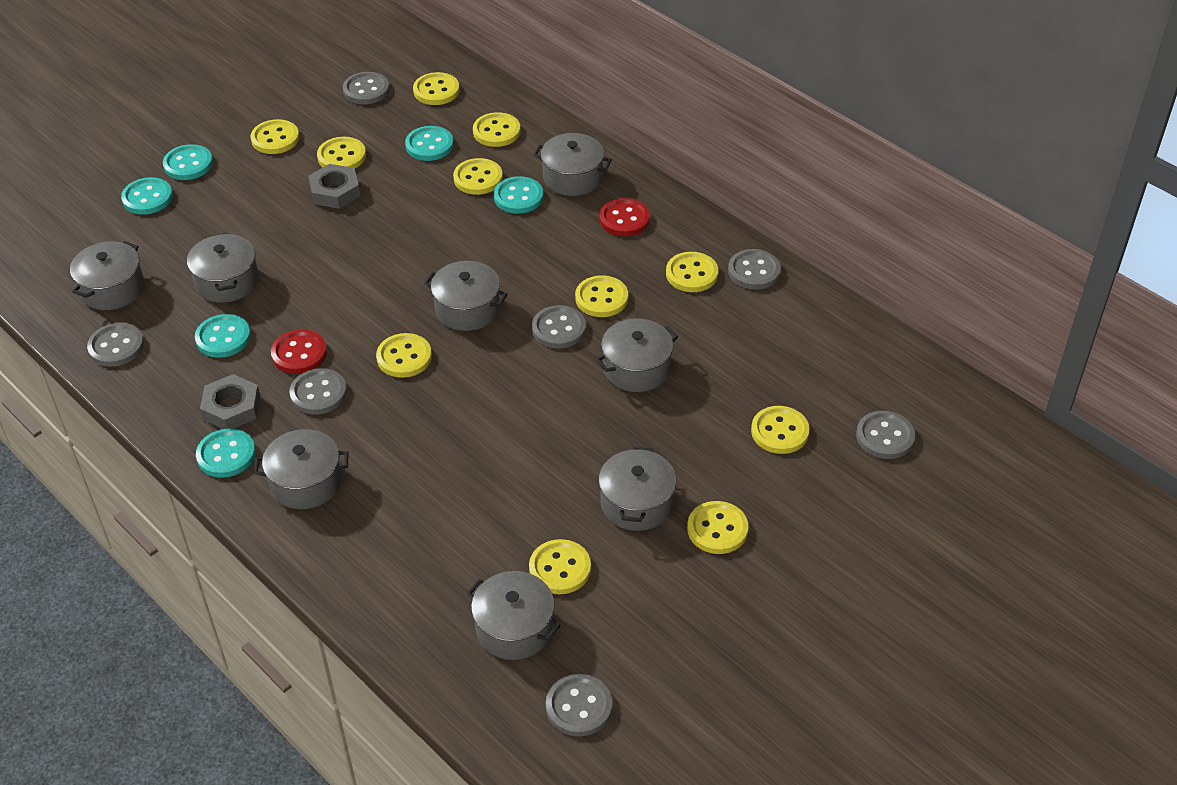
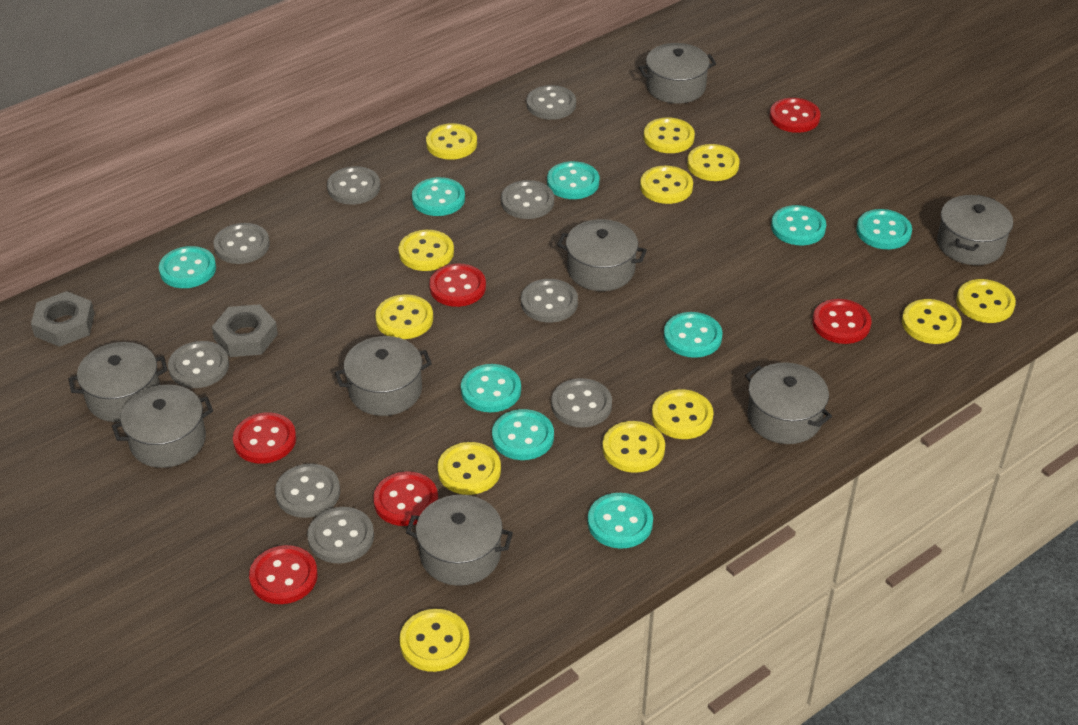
grey button: [87,323,144,367] [290,368,347,415] [343,72,390,105] [532,305,586,349] [546,674,612,737] [728,249,781,290] [856,411,915,459] = 7 -> [168,341,229,388] [214,223,270,264] [275,464,340,518] [307,507,374,563] [327,166,380,205] [501,180,554,219] [521,279,578,323] [527,85,576,120] [551,378,612,428] = 9
red button: [271,330,327,374] [599,198,650,236] = 2 -> [233,412,296,464] [249,545,318,604] [373,471,438,526] [429,264,486,307] [770,98,821,133] [812,299,872,344] = 6
turquoise button: [121,177,173,215] [163,144,213,180] [195,314,251,358] [196,428,256,478] [405,126,454,161] [494,176,543,214] = 6 -> [159,246,216,288] [412,177,465,216] [461,364,521,412] [492,409,554,460] [547,161,599,199] [588,493,653,549] [664,312,722,358] [771,205,826,245] [856,209,912,249] = 9
yellow button: [250,119,299,154] [317,137,366,168] [376,333,432,378] [413,72,460,105] [453,158,503,195] [473,112,520,147] [529,539,591,594] [575,275,628,317] [666,252,718,292] [687,501,748,554] [751,406,810,454] = 11 -> [375,294,433,339] [399,230,454,271] [399,609,470,672] [426,123,477,160] [437,442,501,495] [602,421,665,473] [640,166,693,204] [644,117,695,153] [652,389,714,439] [687,144,739,181] [902,299,962,344] [956,279,1016,323] = 12

